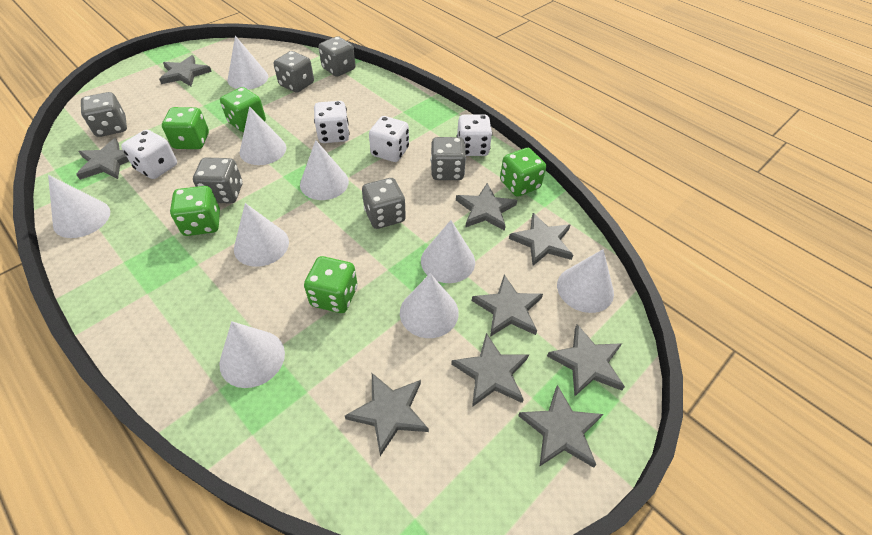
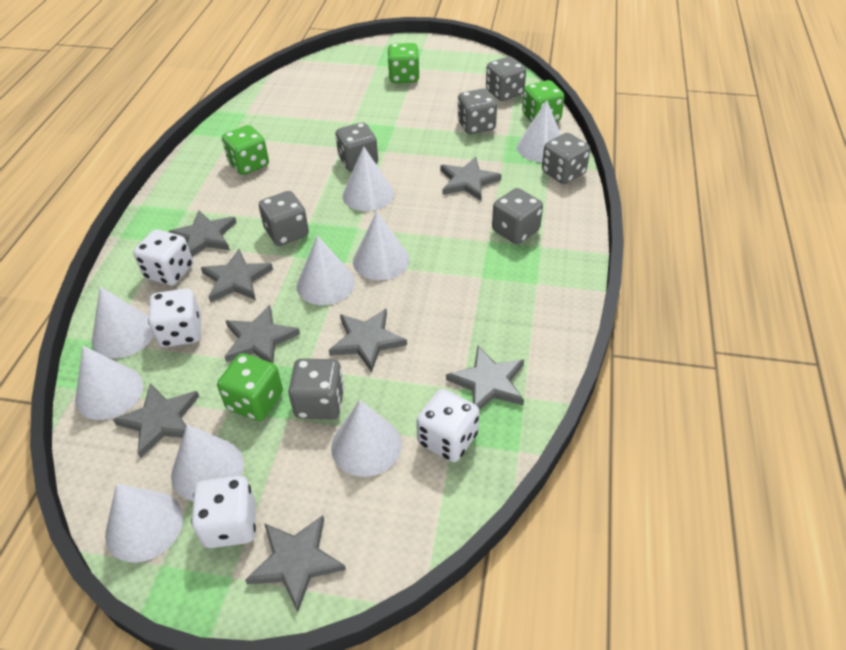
green dice: [162,107,209,149] [170,186,220,236] [220,87,266,132] [304,256,358,313] [500,148,546,197] = 5 -> [217,353,283,421] [222,125,269,175] [387,43,419,83] [522,80,565,123] = 4
grey dice: [81,92,127,137] [193,157,242,204] [274,51,314,93] [319,36,356,77] [362,178,406,229] [431,137,466,180] = 6 -> [259,191,309,246] [288,358,344,419] [335,122,378,171] [457,88,497,134] [486,56,526,101] [492,188,543,244] [542,133,590,184] = 7
grey star: [76,138,129,180] [159,55,212,86] [345,373,429,456] [451,333,529,407] [456,183,517,231] [472,275,543,337] [509,213,573,266] [518,385,603,468] [547,324,625,396] = 9 -> [113,383,199,458] [168,210,237,257] [201,249,273,303] [224,305,300,363] [245,515,346,612] [329,309,407,372] [441,157,502,201] [446,346,524,410] = 8

